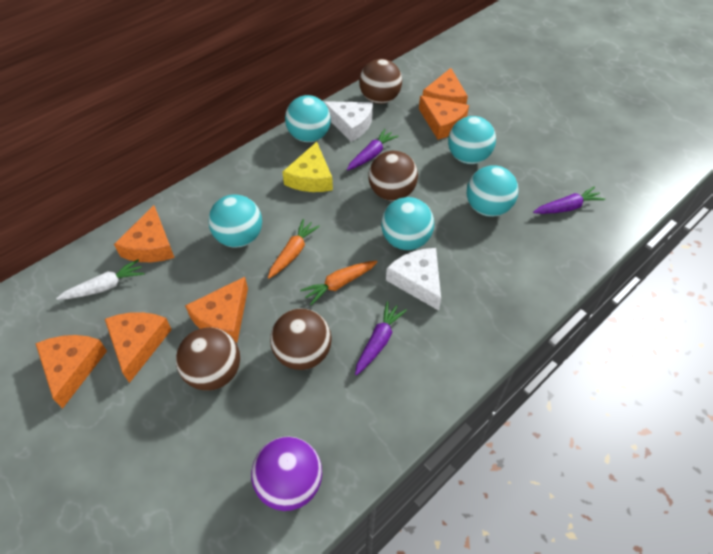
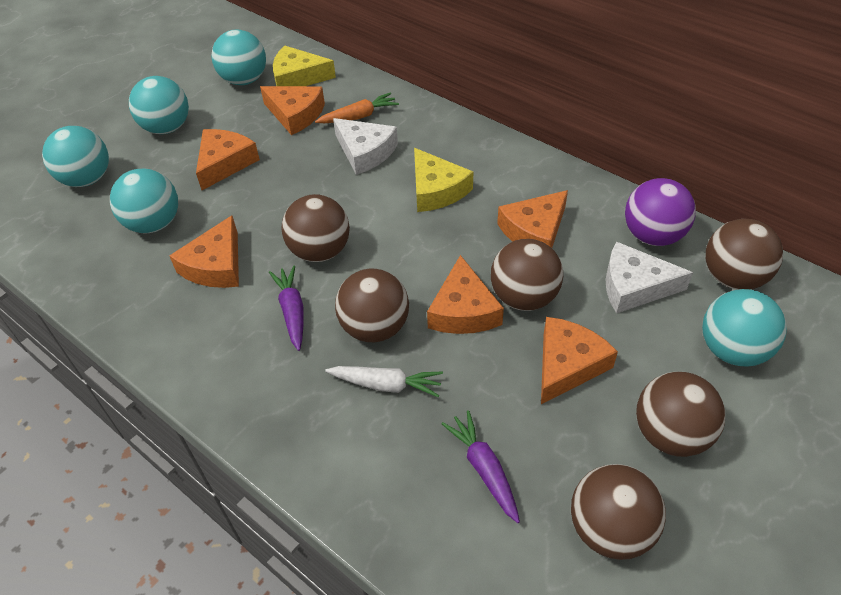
brown ball: [176,327,240,391] [270,308,332,370] [359,59,402,104] [368,151,418,201] = 4 -> [282,194,350,262] [335,269,409,342] [491,239,563,311] [571,464,666,560] [636,372,725,457] [706,219,783,290] = 6
orange carrot: [268,219,320,279] [300,261,377,305] = 2 -> [315,92,399,123] = 1
purple carrot: [347,129,399,170] [355,301,407,375] [533,187,605,214] = 3 -> [269,265,304,351] [441,410,520,523] = 2
yellow cheese: [282,142,333,192] = 1 -> [273,45,336,86] [414,148,473,212] = 2

